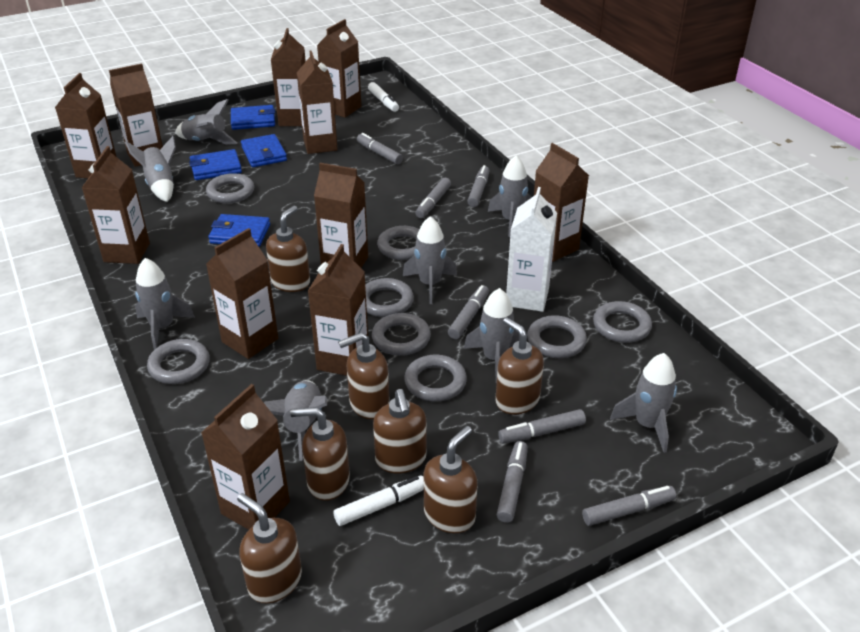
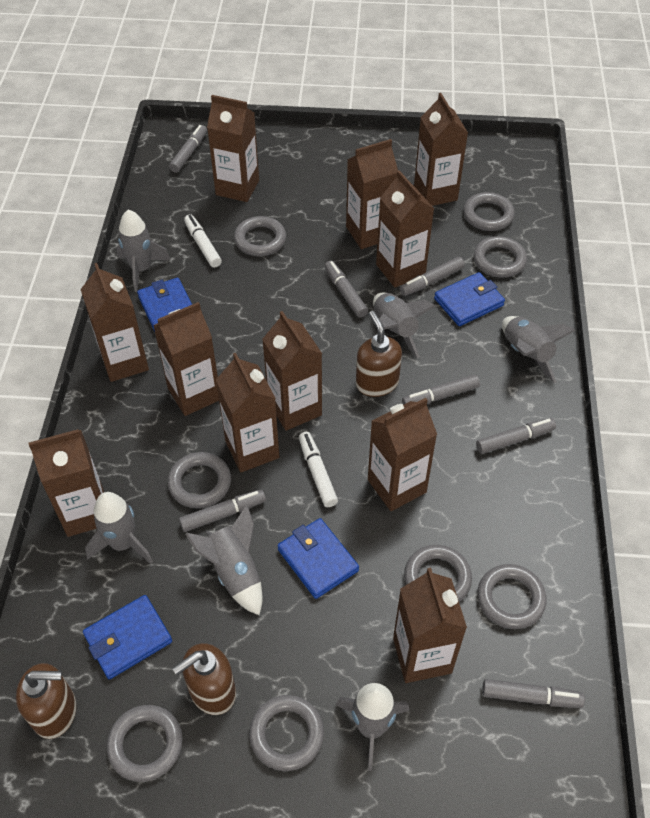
brown soap dispenser: [237,493,302,603] [266,206,310,292] [290,407,350,501] [338,332,390,419] [373,389,427,474] [424,426,478,533] [496,317,544,414] = 7 -> [16,663,76,739] [172,643,236,715] [356,311,402,397] = 3
grey rocket: [125,136,176,202] [135,258,195,350] [175,99,237,145] [264,380,327,461] [403,216,457,304] [464,288,520,383] [488,156,531,237] [610,353,677,453] = 8 -> [85,492,153,564] [117,210,171,292] [185,505,263,615] [336,683,409,771] [373,293,435,358] [502,316,576,383] = 6
white carton: [506,187,557,312] = 1 -> none = 0

